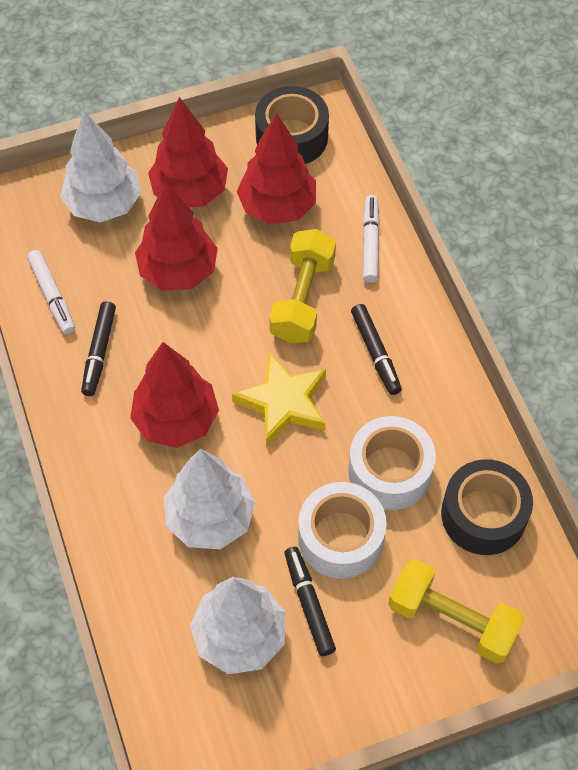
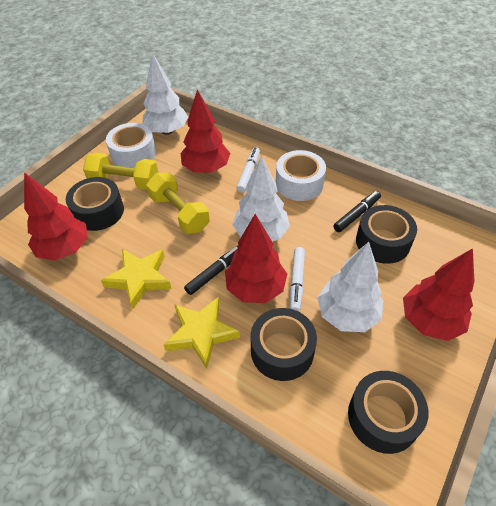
black marker: [81,301,116,396] [285,547,336,656] [351,304,402,395] = 3 -> [184,246,239,295] [333,191,381,232] = 2
black tape: [255,86,329,164] [441,459,533,555] = 2 -> [66,177,124,231] [250,308,317,381] [348,371,428,454] [356,205,417,264] = 4
yellow star: [232,352,326,447] = 1 -> [101,249,172,309] [164,297,240,369] = 2

